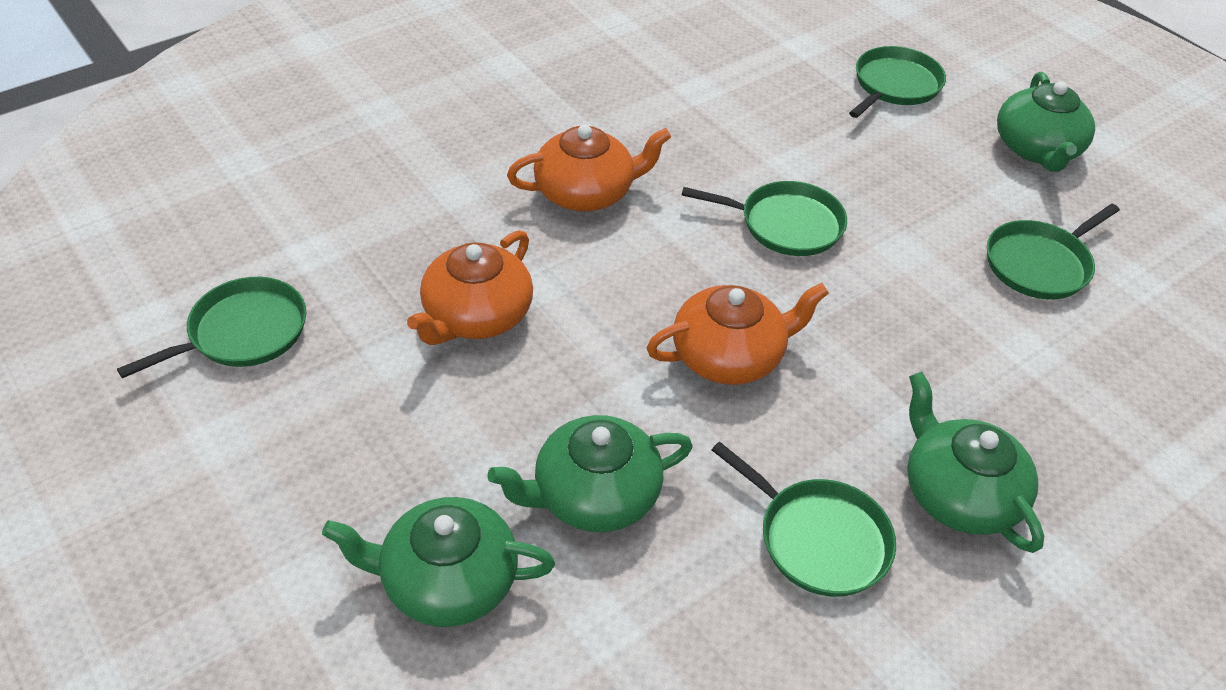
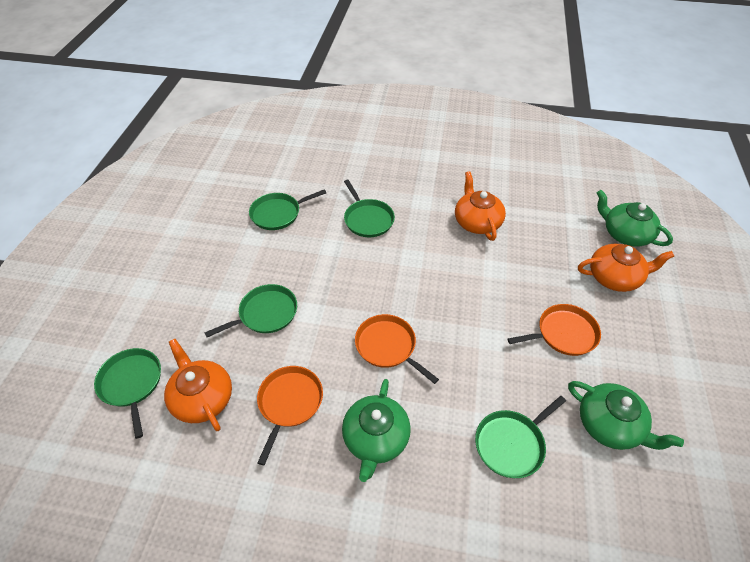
green teapot: [322,497,555,627] [487,415,693,532] [907,372,1044,553] [997,72,1095,172] = 4 -> [342,379,411,482] [568,381,684,450] [597,190,673,247] = 3
orange pan: none = 0 -> [257,366,323,465] [355,314,439,384] [507,304,601,356] = 3

